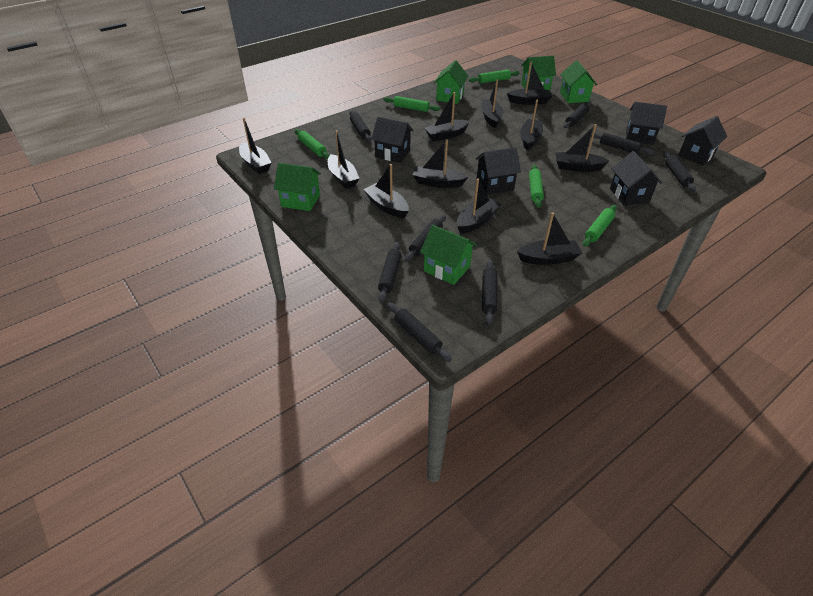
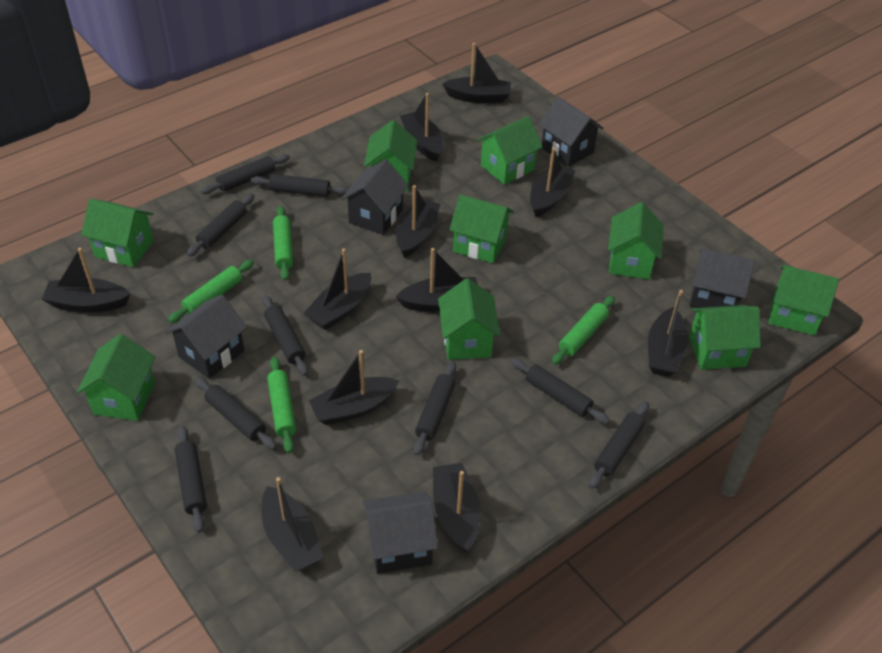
black rolling pin: [349,110,371,142] [378,242,402,302] [387,302,452,362] [405,215,446,262] [482,260,497,325] [564,102,591,128] [591,133,654,155] [663,151,696,192] = 8 -> [175,425,207,533] [187,194,254,257] [195,377,277,450] [201,154,290,194] [251,174,349,197] [262,295,308,376] [413,361,456,456] [511,358,610,424] [589,401,649,489] = 9
green house: [274,163,321,211] [420,225,477,285] [434,60,468,104] [521,56,556,90] [560,60,597,103] = 5 -> [77,334,155,421] [81,199,154,267] [364,120,417,192] [438,278,500,360] [449,195,514,263] [477,116,543,185] [608,202,664,280] [689,305,761,370] [769,265,839,335] = 9
green rolling pin: [295,129,330,159] [384,96,440,112] [469,69,519,84] [529,164,544,208] [583,205,617,247] = 5 -> [168,260,254,323] [267,356,296,453] [273,206,293,281] [552,296,615,365] = 4

